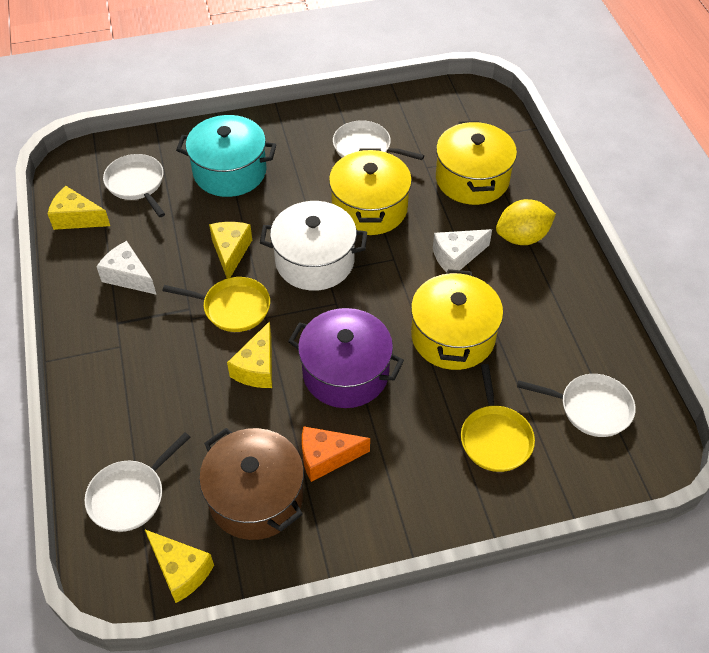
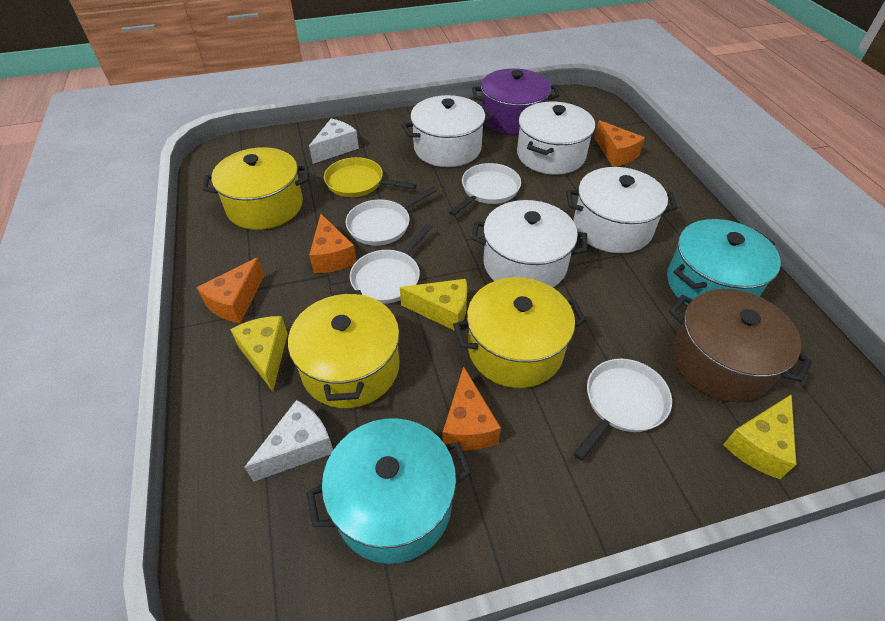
orange cheese: [302,426,370,482] = 1 -> [197,257,265,323] [309,214,357,273] [443,366,501,451] [595,120,645,167] = 4
turquoise pot: [176,115,276,197] = 1 -> [306,418,472,564] [667,219,781,306] = 2
white pot: [260,201,367,291] = 1 -> [401,95,493,167] [471,200,587,287] [517,101,595,175] [566,167,678,253] = 4
yellow cheese: [48,186,110,230] [144,529,214,603] [209,222,252,278] [227,321,272,388] = 4 -> [230,316,288,391] [400,279,467,331] [723,395,797,479] = 3
yellow lemon: [496,199,556,245] = 1 -> none = 0
yellow pan: [162,277,270,332] [461,364,535,472] = 2 -> [324,157,416,197] = 1

